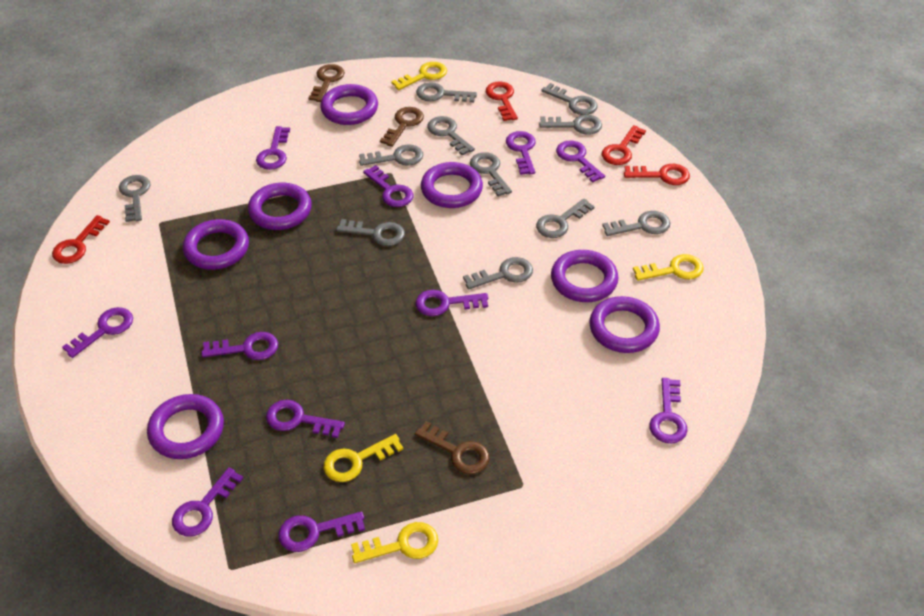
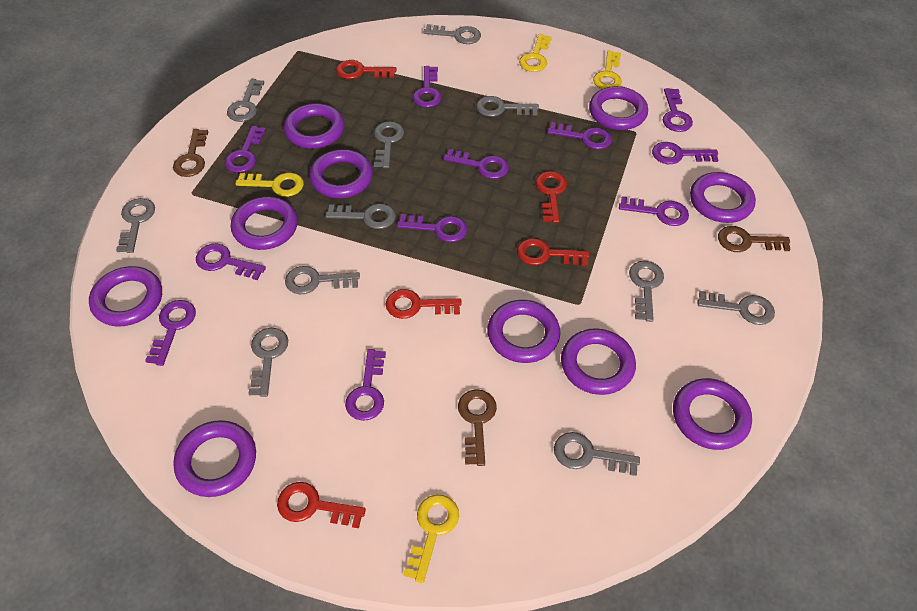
purple ring: [147,394,224,459] [183,219,249,270] [248,182,312,230] [320,84,378,125] [421,162,483,208] [551,250,618,302] [589,296,660,353] = 7 -> [89,266,162,327] [173,420,256,497] [231,196,298,250] [284,103,345,149] [309,149,373,198] [487,300,560,363] [561,328,636,395] [589,86,648,130] [673,378,752,450] [690,172,756,223] = 10
red key: [52,215,110,264] [486,81,518,121] [602,125,646,165] [624,164,690,185] = 4 -> [277,482,366,528] [336,60,396,79] [386,289,462,319] [517,238,589,266] [535,171,567,223] = 5

